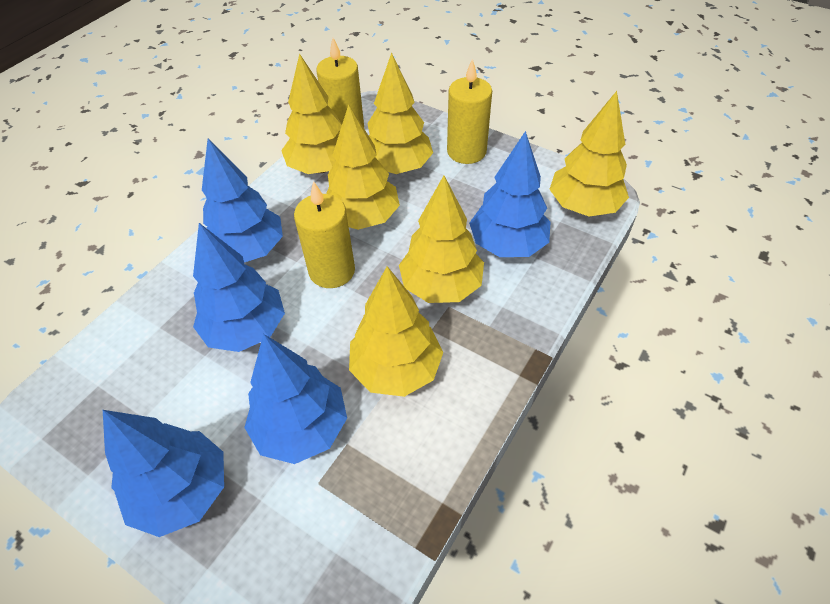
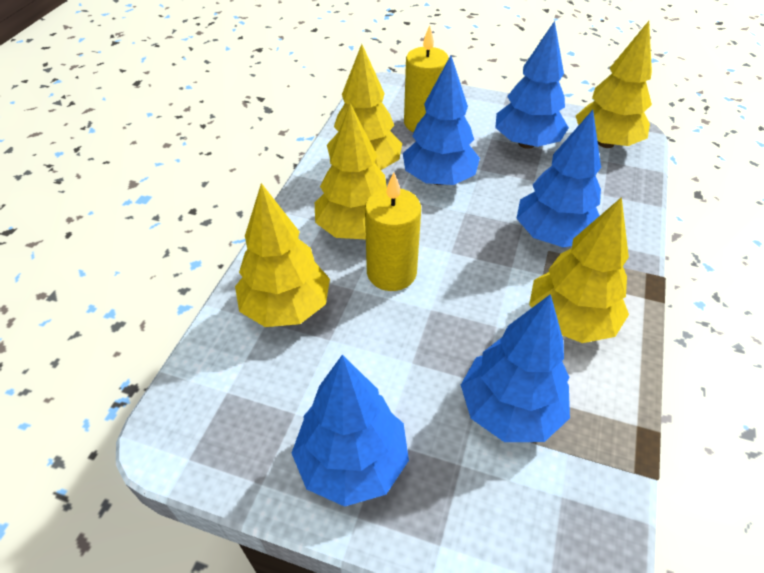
yellow candle: [294,181,355,288] [316,38,364,130] [447,58,492,164] = 3 -> [365,172,421,291] [404,25,449,132] = 2
yellow tree: [281,53,342,174] [326,104,400,230] [349,266,444,397] [367,52,433,174] [399,176,484,303] [549,91,629,217] = 6 -> [235,183,330,327] [315,103,387,240] [327,44,402,170] [529,197,629,343] [576,21,652,148] = 5

